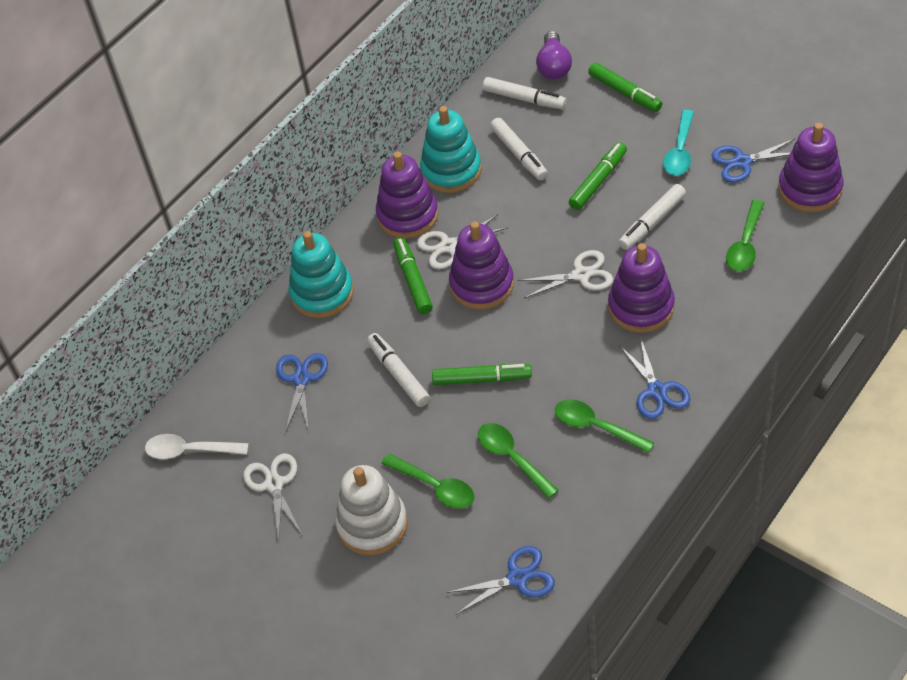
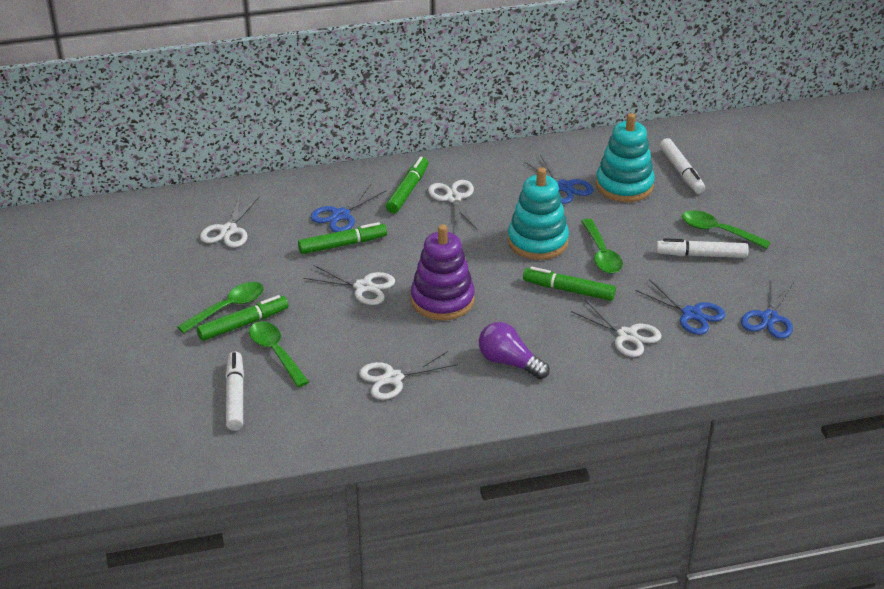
purple stacking toy: [376,152,438,239] [449,221,514,310] [608,243,675,333] [778,123,843,212] = 4 -> [411,224,475,320] = 1
turquoise spoon: [663,110,694,176] = 1 -> none = 0
white marker: [367,333,430,407] [483,77,566,109] [490,118,548,180] [619,184,686,250] = 4 -> [225,351,244,431] [656,238,749,258] [660,138,705,194] = 3
white scissors: [243,453,303,542] [417,214,508,269] [518,250,613,298] = 3 -> [200,196,259,248] [303,264,395,305] [359,351,458,400] [428,180,477,229] [571,300,662,357] = 5
white spoon: [145,434,249,459] = 1 -> none = 0
white stacking toy: [335,465,408,555] = 1 -> none = 0

